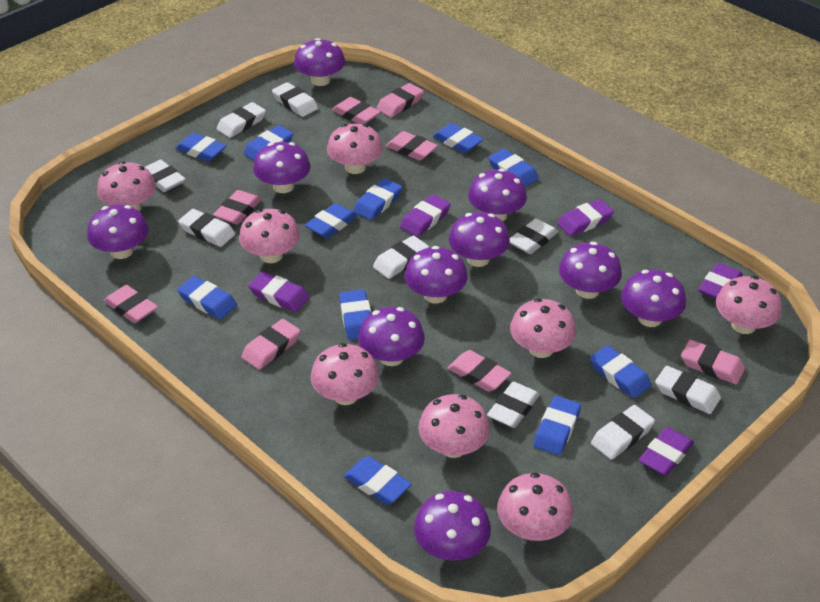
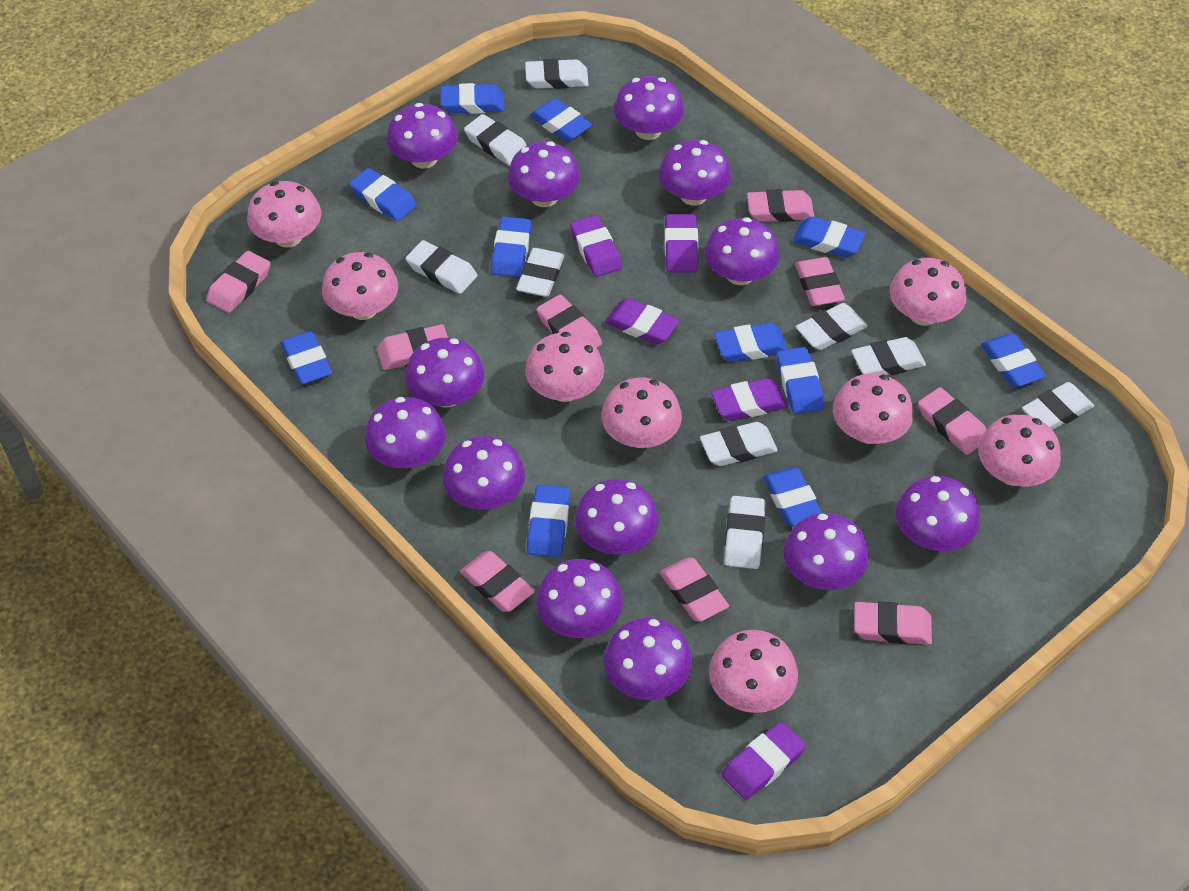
pink eraser: [104,285,158,323] [213,190,262,225] [241,319,301,370] [332,97,381,124] [376,83,424,117] [386,131,438,161] [447,350,511,392] [681,340,745,384] = 8 -> [206,251,271,313] [377,324,448,370] [460,551,535,612] [537,295,602,348] [660,558,729,622] [747,189,815,222] [795,257,845,306] [854,601,932,645] [918,387,986,455] = 9
purple mushroom: [87,205,149,259] [253,142,310,193] [294,38,345,86] [358,307,425,366] [405,246,468,303] [414,491,491,561] [449,212,510,267] [468,169,527,221] [559,242,622,299] [621,270,686,327] = 10 -> [365,397,446,468] [386,103,458,169] [405,338,484,408] [443,436,525,510] [508,141,580,207] [536,559,623,638] [575,479,659,555] [604,618,692,700] [614,76,684,140] [659,140,731,206] [705,217,780,285] [784,513,869,590] [896,476,980,551] = 13

